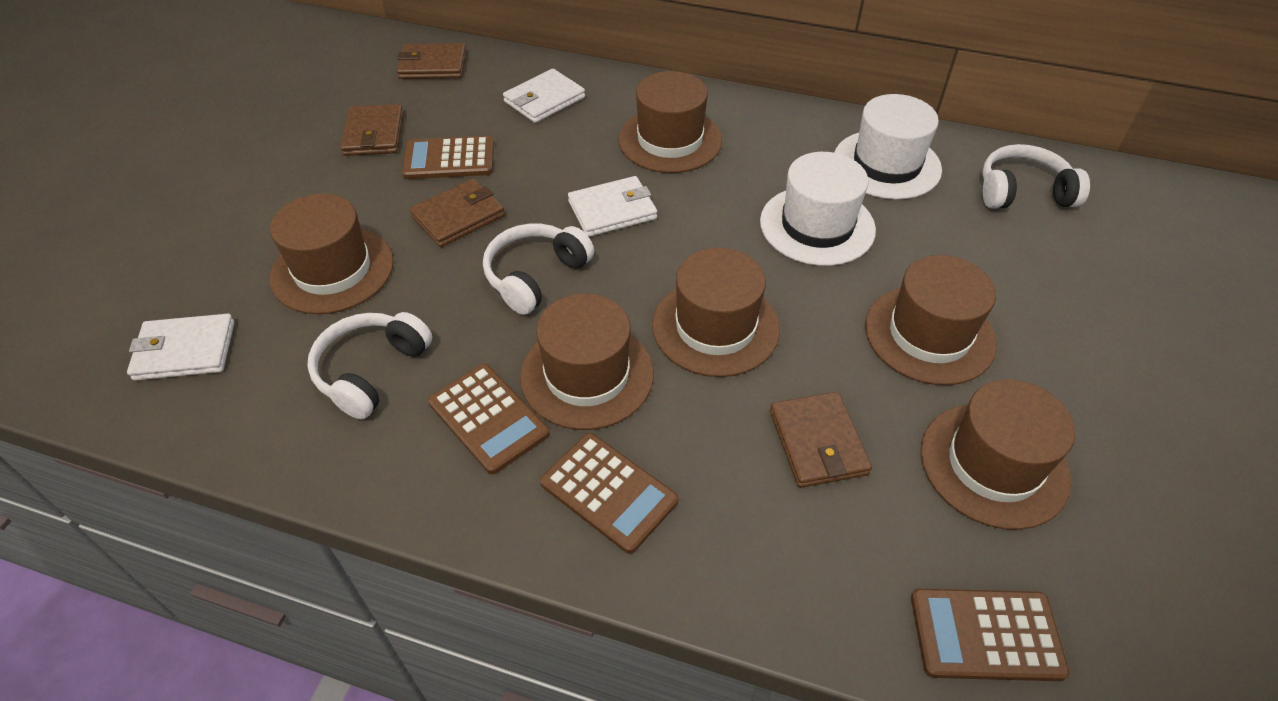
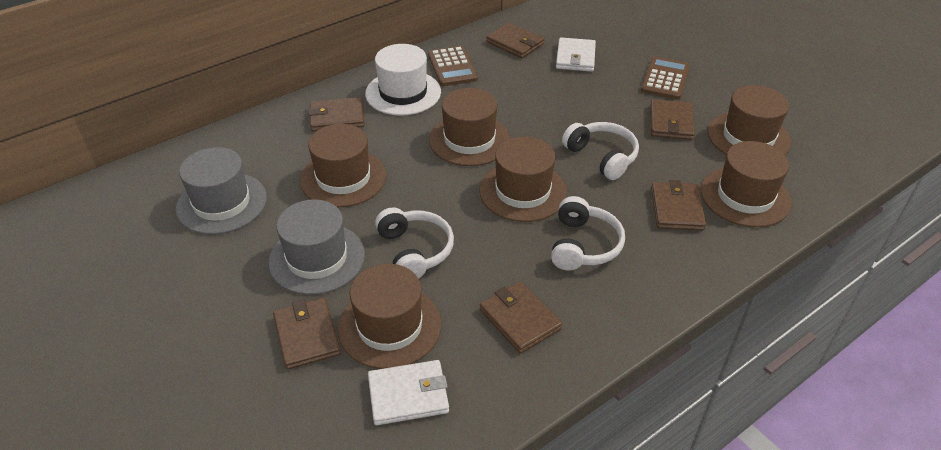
brown calculator: [402,136,494,179] [428,364,550,474] [540,433,678,554] [911,589,1070,681] = 4 -> [428,46,478,86] [641,57,690,99] = 2
brown wallet: [340,104,404,156] [397,43,467,79] [409,179,505,247] [770,392,872,488] = 4 -> [273,298,341,369] [308,97,364,131] [480,281,562,354] [487,23,544,58] [650,99,695,140] [651,180,706,230] = 6
grey hat: none = 0 -> [176,147,267,234] [268,199,365,295] = 2
white hat: [760,152,876,266] [834,94,942,199] = 2 -> [365,44,441,116] = 1
white wallet: [127,314,235,381] [503,69,585,123] [568,176,657,237] = 3 -> [368,360,449,425] [556,37,596,72] = 2

